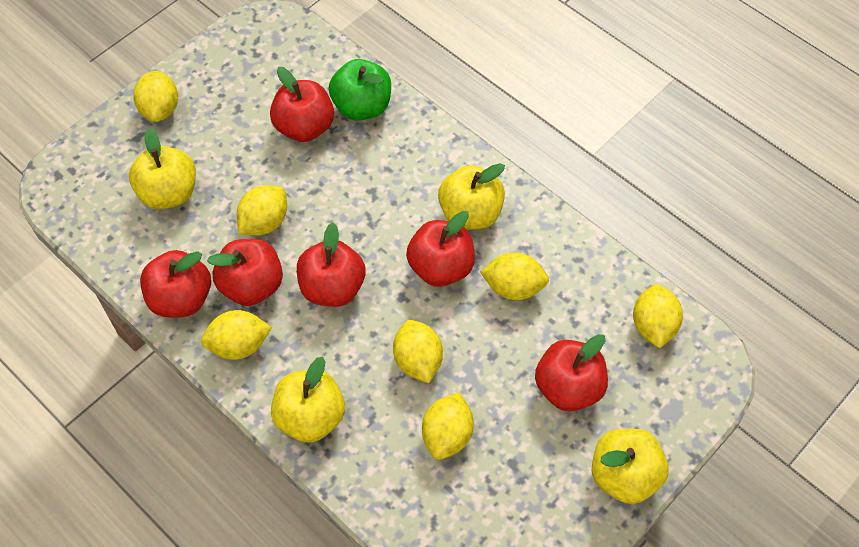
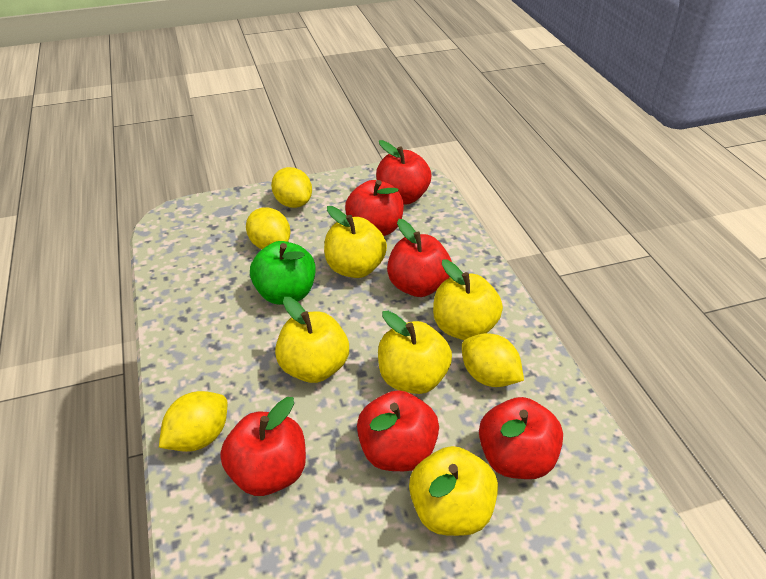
yellow apple: [129,128,196,210] [271,357,345,443] [438,163,505,230] [592,429,668,504] = 4 -> [275,297,349,383] [324,206,387,278] [378,311,452,394] [409,446,498,536] [433,259,503,340] = 5
yellow lemon: [133,71,178,122] [201,310,272,360] [237,185,287,235] [393,320,443,383] [422,392,474,460] [480,252,549,300] [633,284,683,348] = 7 -> [159,391,227,452] [246,208,291,249] [271,167,312,208] [462,333,524,387] = 4

